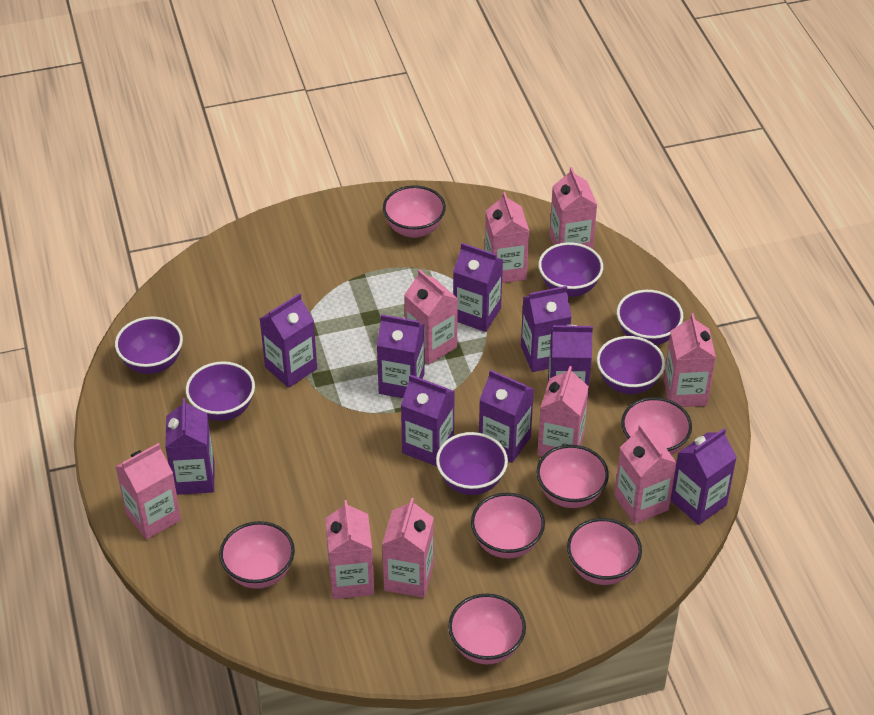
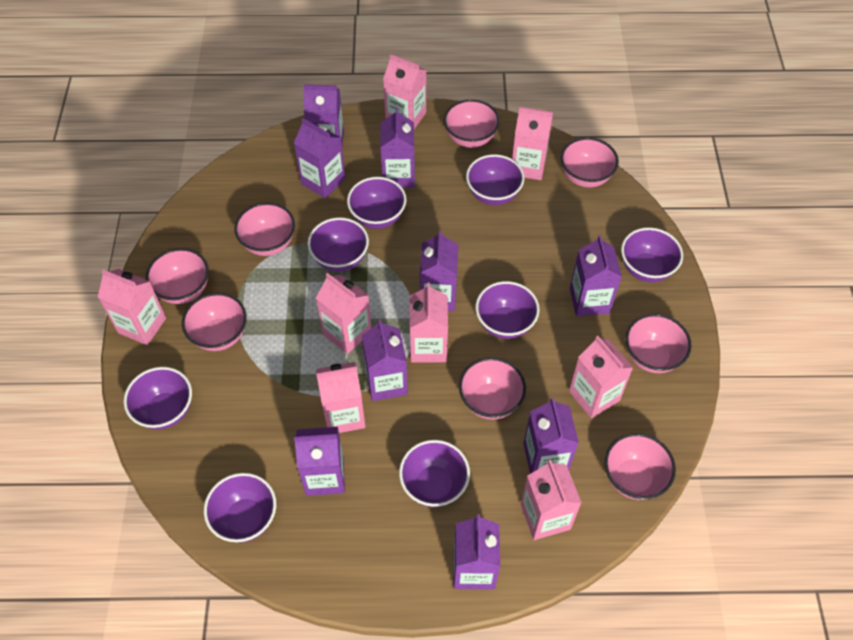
pink bowl: [220,521,295,589] [383,185,446,238] [448,593,526,664] [471,493,545,559] [537,445,609,508] [567,518,642,585] [621,397,692,455] = 7 -> [146,248,209,304] [182,293,247,351] [234,202,295,256] [444,99,500,148] [459,357,526,420] [561,137,619,187] [605,433,676,500] [626,314,692,373] = 8
pink carton: [115,443,181,540] [325,500,374,599] [382,498,434,598] [404,269,458,364] [485,192,529,283] [537,366,589,456] [549,167,597,249] [614,424,677,524] [664,313,716,407] = 9 -> [98,269,166,345] [316,273,372,354] [316,362,366,433] [383,54,426,129] [410,283,448,363] [512,107,553,180] [521,460,581,540] [569,336,633,418] = 8
purple bowl: [115,316,183,374] [186,361,255,421] [436,432,508,495] [538,242,603,297] [597,336,665,394] [617,290,683,345] = 6 -> [124,367,192,430] [204,473,276,543] [307,217,369,272] [347,177,406,229] [399,440,470,507] [466,154,525,205] [475,281,540,339] [621,227,683,282] = 8

